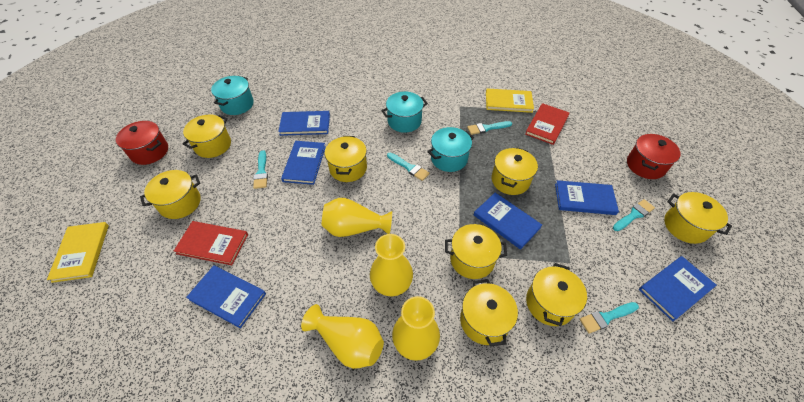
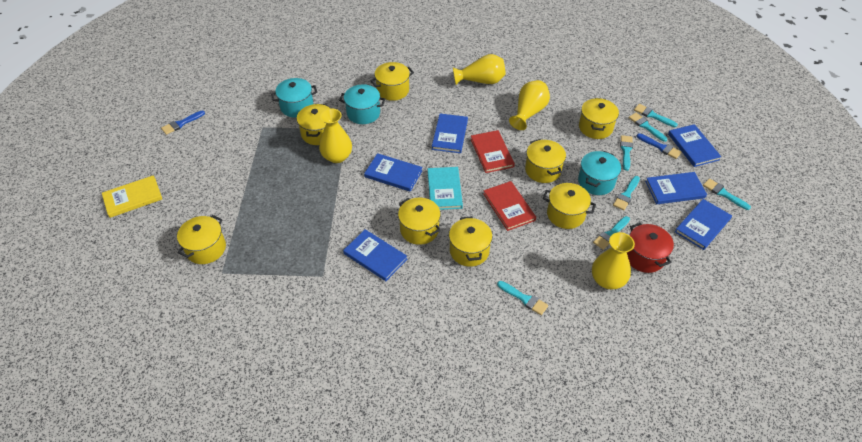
blue brush: none = 0 -> [161,111,205,135] [637,133,682,159] = 2
red pot: [116,121,168,165] [627,134,681,179] = 2 -> [627,222,674,273] = 1
turquoise book: none = 0 -> [428,167,463,210] = 1
turquoise brush: [253,150,268,189] [387,152,430,181] [467,121,512,135] [580,302,639,334] [613,199,655,231] = 5 -> [497,281,548,315] [593,216,630,250] [613,176,640,210] [620,135,633,171] [629,113,667,142] [634,104,678,127] [703,178,751,210] = 7
yellow book: [47,222,109,283] [486,88,534,113] = 2 -> [102,175,162,218] = 1

